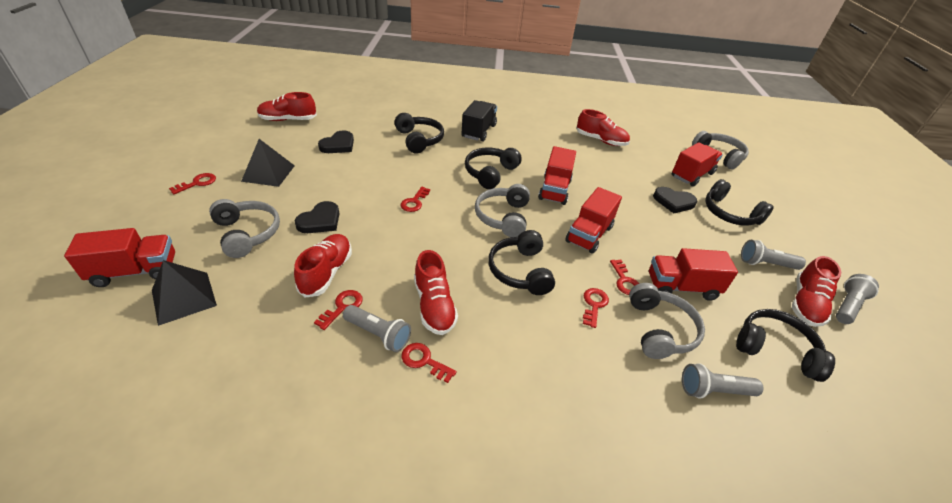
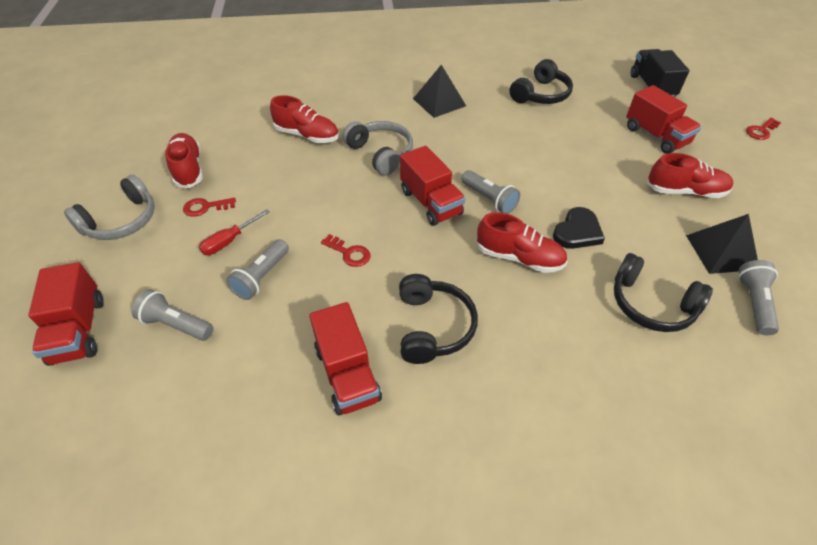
black headphones: [394,113,444,154] [465,148,522,189] [488,230,555,295] [705,179,774,226] [736,309,835,382] = 5 -> [399,274,478,364] [509,59,573,104] [614,253,713,332] = 3
black heart: [295,201,339,233] [318,130,354,153] [653,187,697,213] = 3 -> [553,207,605,249] = 1
grey headphones: [209,199,280,258] [475,184,530,237] [629,283,705,359] [692,131,749,170] = 4 -> [64,175,155,240] [343,121,413,175] = 2
red key: [169,173,216,194] [314,290,363,330] [401,187,430,212] [401,343,457,383] [583,288,609,328] [610,260,639,295] = 6 -> [183,198,236,217] [321,234,370,267] [746,118,781,140] = 3
red screwdriver: none = 0 -> [199,209,270,255] = 1
red shoe: [257,92,317,121] [294,234,352,298] [414,250,458,335] [576,109,630,146] [792,256,841,327] = 5 -> [165,133,203,188] [270,95,339,143] [476,212,567,273] [647,153,733,198] = 4
red truck: [64,228,175,287] [538,146,576,205] [566,187,622,253] [649,248,738,301] [672,142,723,187] = 5 -> [28,262,104,366] [309,302,382,416] [400,146,465,226] [626,85,701,154] = 4

